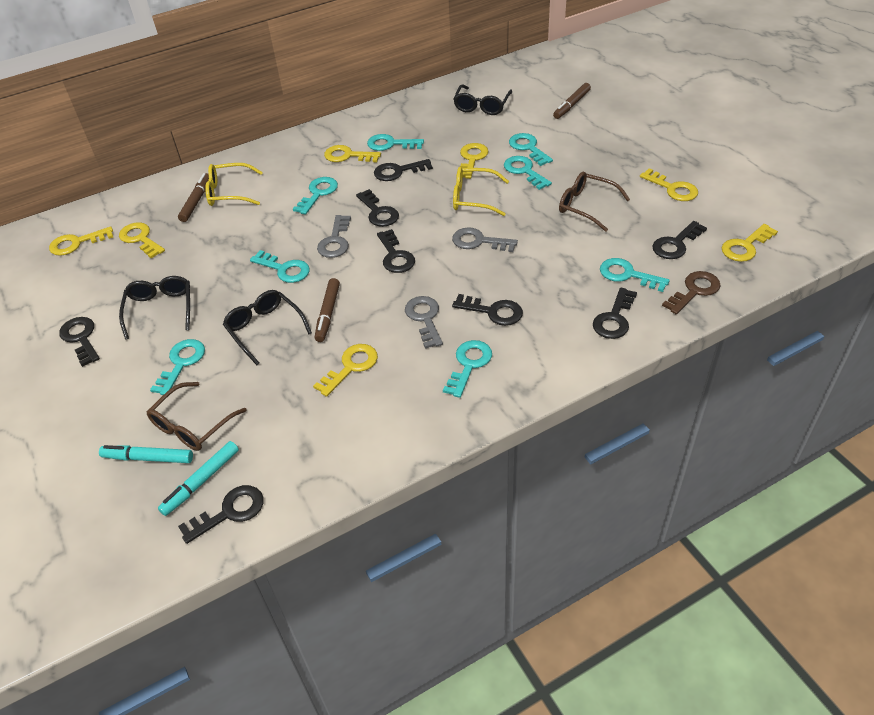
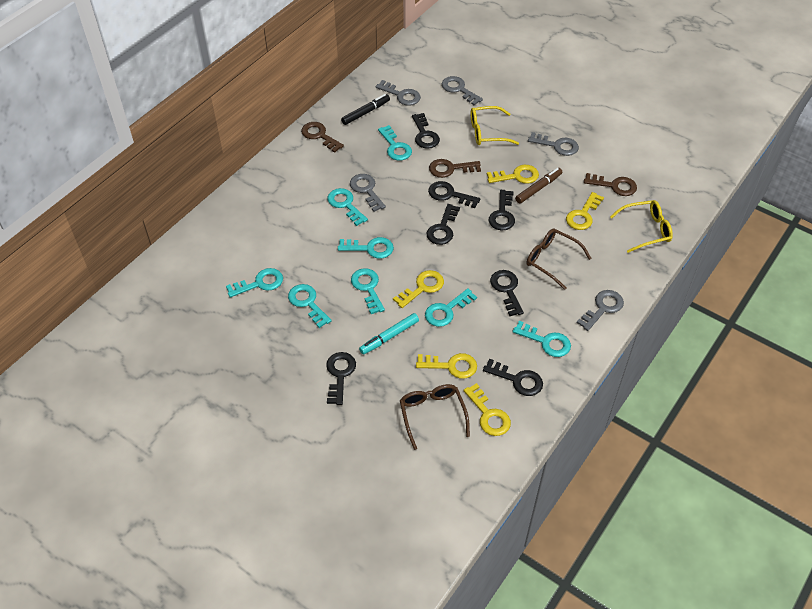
black glasses: [119,276,190,340] [223,290,312,365] [453,85,512,115] = 3 -> none = 0
black key: [59,317,100,367] [178,485,264,544] [356,189,399,227] [374,159,433,181] [377,229,415,273] [452,294,523,326] [593,288,637,339] [652,221,707,259] = 8 -> [326,352,356,405] [412,113,440,149] [427,204,460,245] [428,181,480,208] [483,359,543,396] [489,190,515,230] [490,270,524,316] = 7
black marker: none = 0 -> [341,94,390,125] = 1
brown key: [662,271,721,314] = 1 -> [301,122,344,153] [429,159,481,178] [584,173,637,196] = 3
brown marker: [178,173,209,222] [315,278,340,342] [553,83,591,119] = 3 -> [515,168,562,204] = 1
grey key: [317,215,351,258] [405,296,443,349] [452,227,518,252] = 3 -> [350,174,386,212] [376,80,421,106] [442,76,483,105] [528,132,579,156] [576,290,624,331] = 5
turquoise marker: [99,445,193,463] [158,441,239,516] = 2 -> [359,313,419,354] = 1
yellow key: [49,227,113,256] [119,222,165,258] [313,344,378,397] [324,145,381,162] [460,143,488,179] [640,168,698,201] [722,224,778,262] = 7 -> [393,270,444,308] [416,353,477,379] [464,383,511,436] [487,165,539,184] [566,192,604,230] = 5

